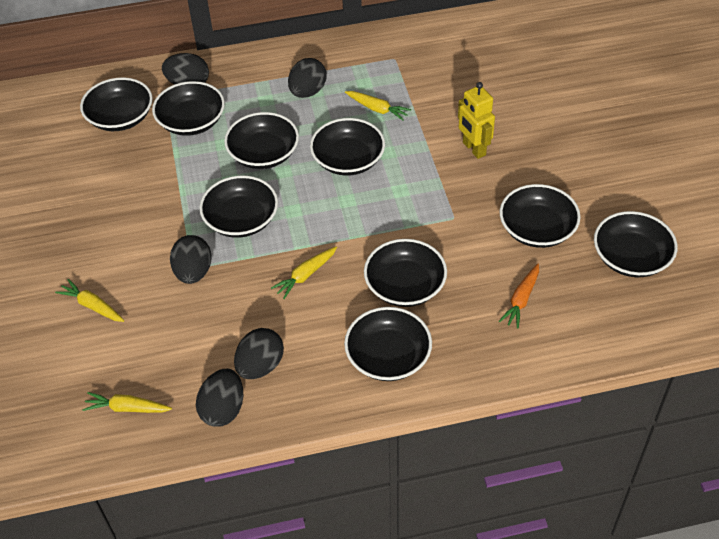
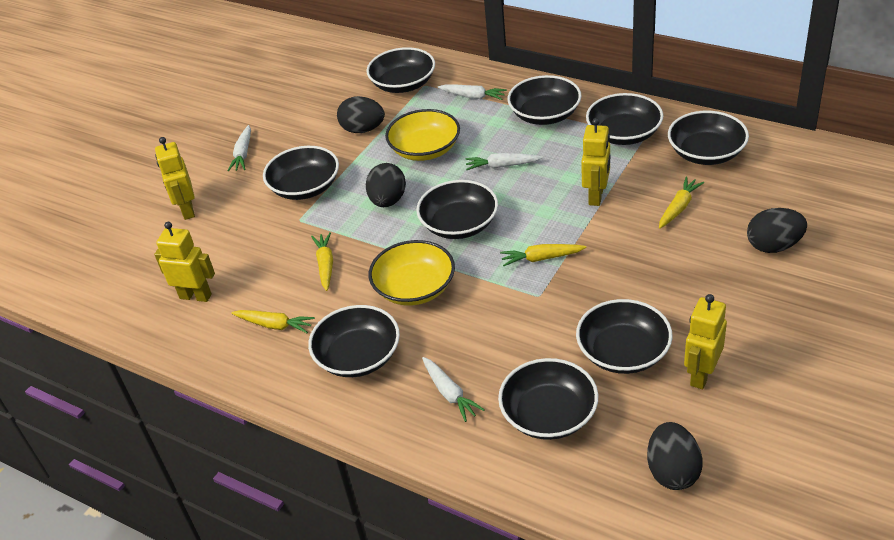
black egg: [162,53,209,85] [170,235,212,284] [196,369,243,427] [234,328,284,379] [288,58,326,98] = 5 -> [337,96,385,133] [366,163,406,207] [647,422,703,490] [747,208,807,253] = 4
orange carrot: [499,264,539,329] = 1 -> none = 0
white carrot: none = 0 -> [227,125,251,171] [422,357,485,422] [437,85,507,100] [465,153,543,170] = 4
yellow bowl: none = 0 -> [369,240,455,306] [385,109,460,161] = 2
yellow robot: [458,82,495,159] = 1 -> [154,222,215,302] [155,137,195,220] [581,118,610,206] [684,294,727,389] = 4

